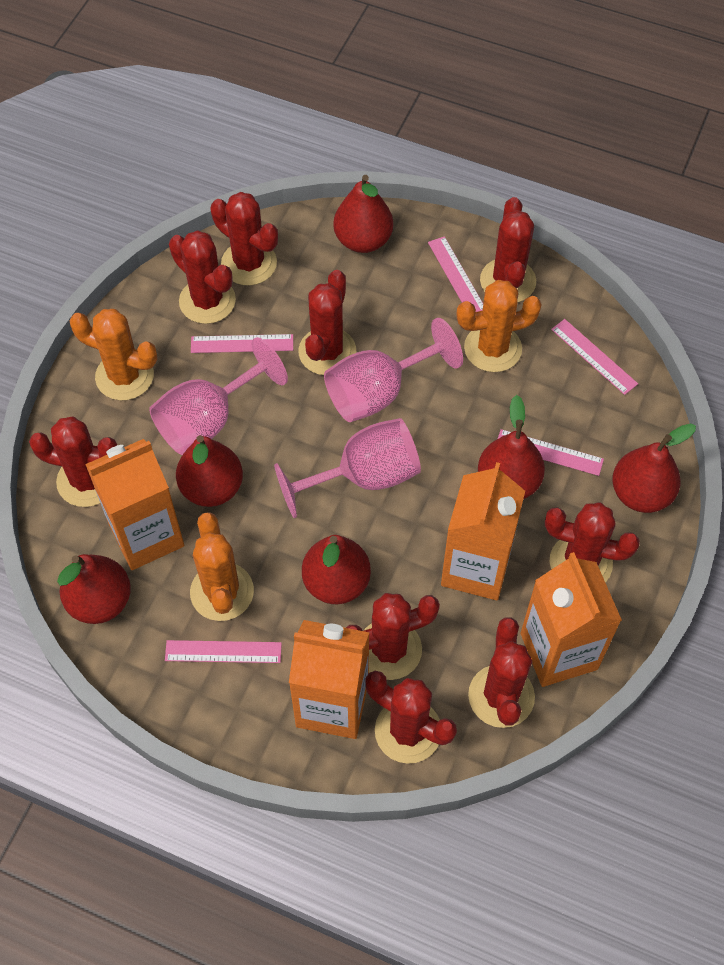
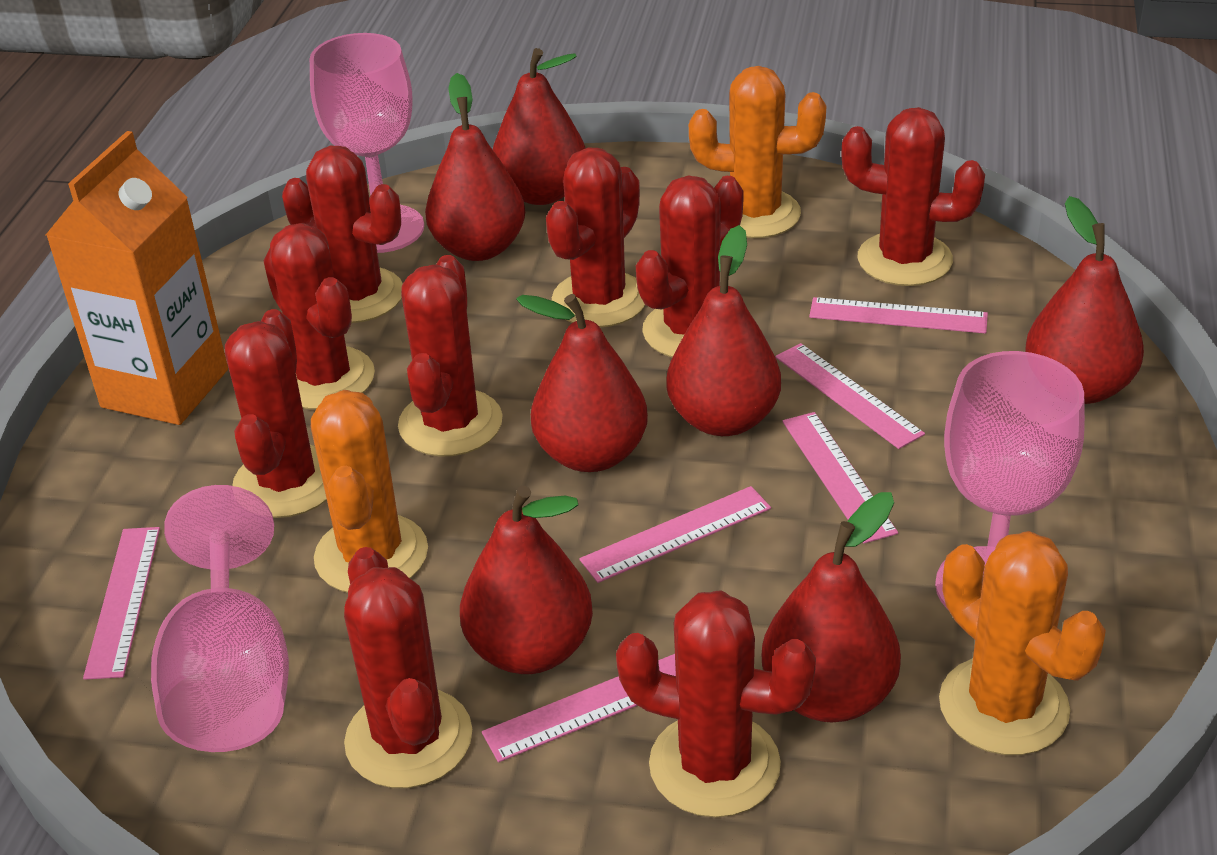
orange carton: [85,439,184,570] [289,620,370,739] [441,462,525,600] [521,552,622,687] = 4 -> [46,131,228,425] = 1
pink ruler: [165,640,282,663] [191,334,293,353] [428,236,483,312] [498,429,604,476] [551,319,638,395] = 5 -> [83,527,160,680] [482,654,676,762] [579,486,771,583] [776,343,925,449] [783,412,898,543] [809,297,988,334] = 6
red pear: [57,554,131,624] [176,435,243,507] [302,535,371,604] [333,175,393,253] [478,395,545,499] [612,423,696,513] = 6 -> [425,73,525,261] [460,486,593,674] [493,48,586,205] [516,294,648,472] [666,225,781,436] [762,492,901,722] [1025,196,1144,404] = 7

